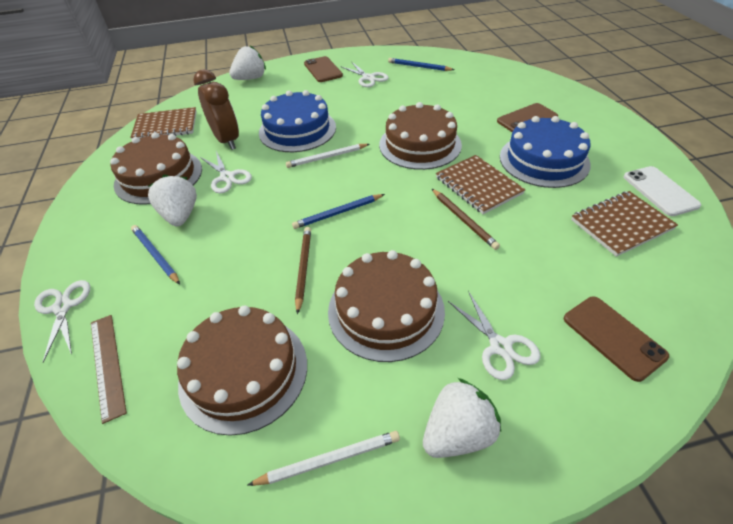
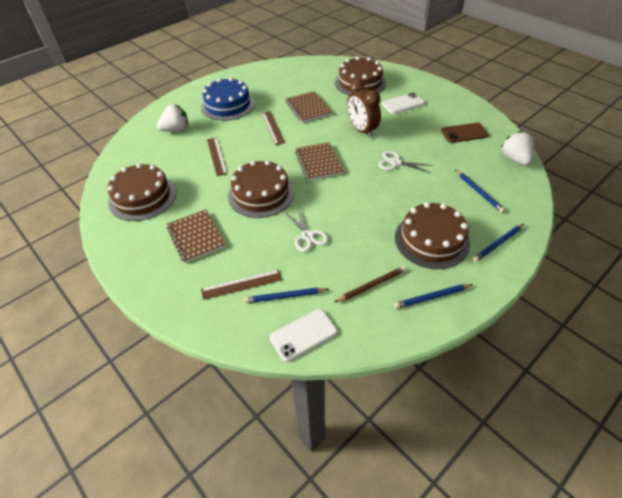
blue cake: [259,90,336,152] [500,116,591,188] = 2 -> [201,77,255,121] = 1
blue pencil: [131,225,180,284] [292,194,385,229] [388,58,454,71] = 3 -> [244,287,329,303] [394,284,473,309] [455,170,505,213] [473,224,524,262] = 4
brown pencil: [295,227,311,314] [432,189,500,250] = 2 -> [335,266,406,302] = 1
brown phone: [304,56,343,82] [497,103,558,132] [564,296,669,382] = 3 -> [441,123,489,143] = 1
brown ruler: [91,315,127,424] = 1 -> [201,270,282,300] [207,137,227,176] [262,111,285,145] = 3
white pencil: [247,431,400,486] [286,144,370,168] = 2 -> none = 0
white phone: [623,166,701,216] = 1 -> [270,309,337,362] [382,93,425,114] = 2
white scissors: [34,280,90,363] [200,151,252,193] [340,61,389,87] [448,291,541,380] = 4 -> [285,208,329,252] [378,151,433,173] = 2
white strawberry: [148,175,197,226] [229,46,266,80] [423,378,501,458] = 3 -> [157,104,188,132] [501,131,534,166] = 2

